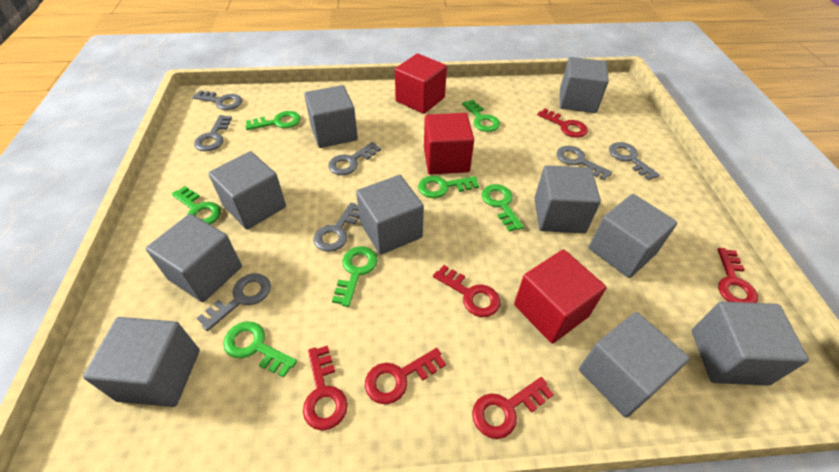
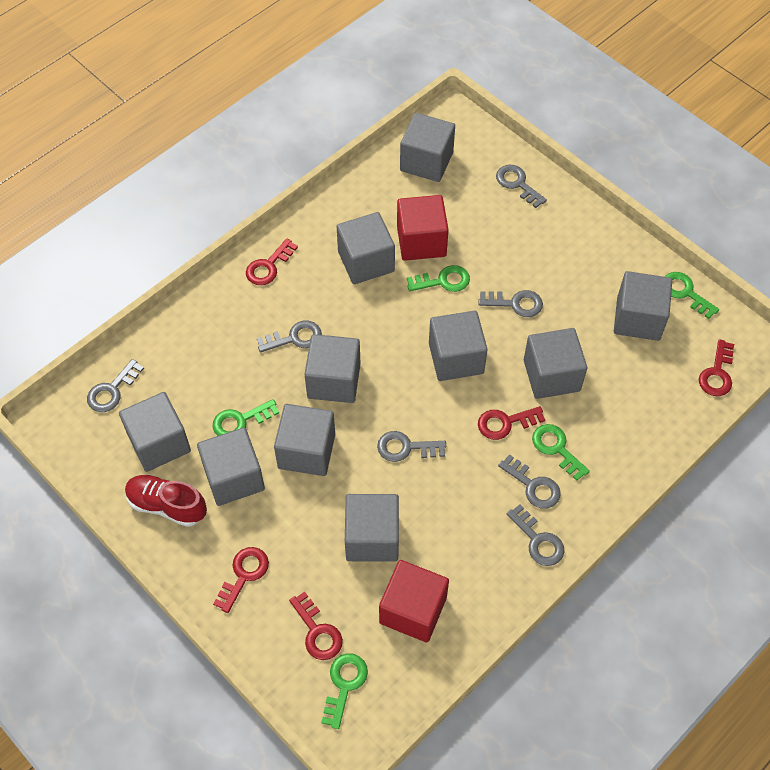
green key: [172,186,221,224] [223,321,297,378] [245,111,301,130] [332,246,378,307] [418,176,479,198] [462,100,500,132] [481,184,524,232] = 7 -> [213,399,279,436] [321,653,368,729] [407,265,470,292] [532,424,590,481] [664,272,719,319] = 5
red cube: [395,53,447,114] [424,113,474,175] [514,249,607,343] = 3 -> [379,560,449,642] [397,195,449,261] = 2
red key: [303,346,348,431] [365,348,446,404] [433,265,501,317] [472,377,554,439] [537,108,588,138] [717,248,758,303] = 6 -> [213,547,269,613] [246,238,298,285] [289,592,343,660] [478,406,545,440] [699,339,734,396] = 5
red shoe: none = 0 -> [125,475,207,527] = 1

